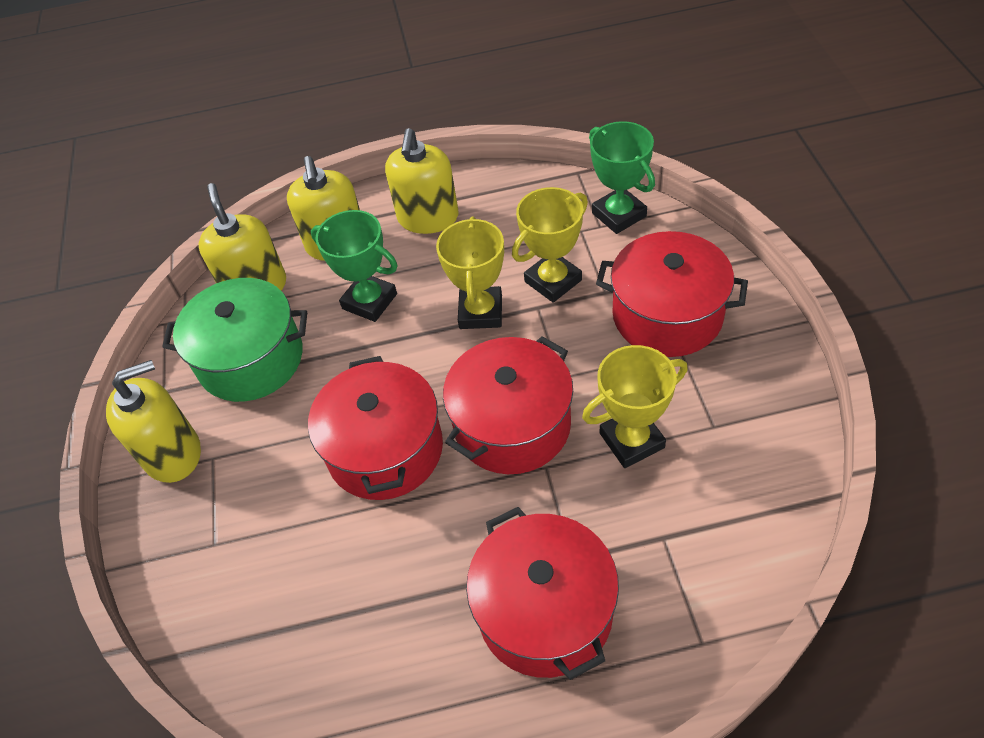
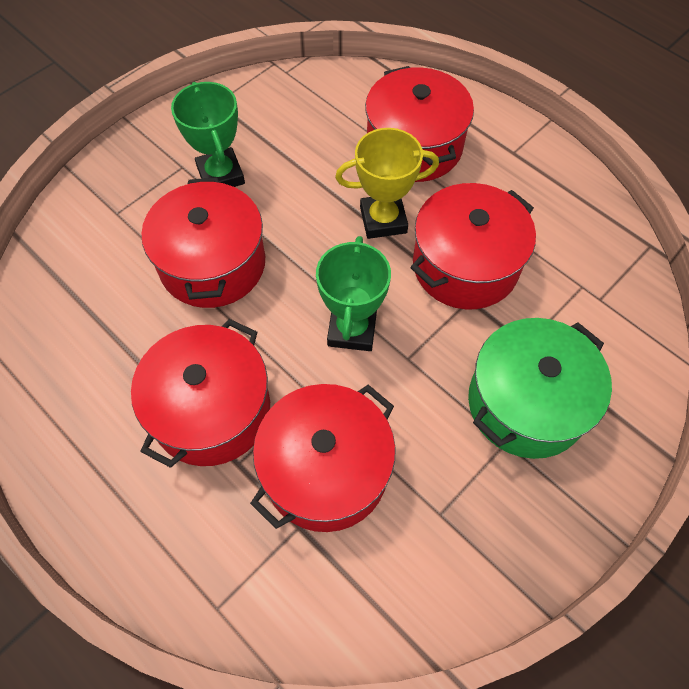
red pot: [308,356,443,500] [443,336,573,474] [466,507,619,680] [596,231,748,357] = 4 -> [131,319,270,468] [141,177,265,308] [250,384,396,532] [365,66,474,182] [411,183,536,310] = 5
yellow soap dispenser: [106,360,201,483] [199,183,286,291] [287,156,360,261] [385,128,458,234] = 4 -> none = 0
yellow trophy: [436,217,504,329] [512,187,588,303] [582,345,688,468] = 3 -> [335,128,439,239] = 1

